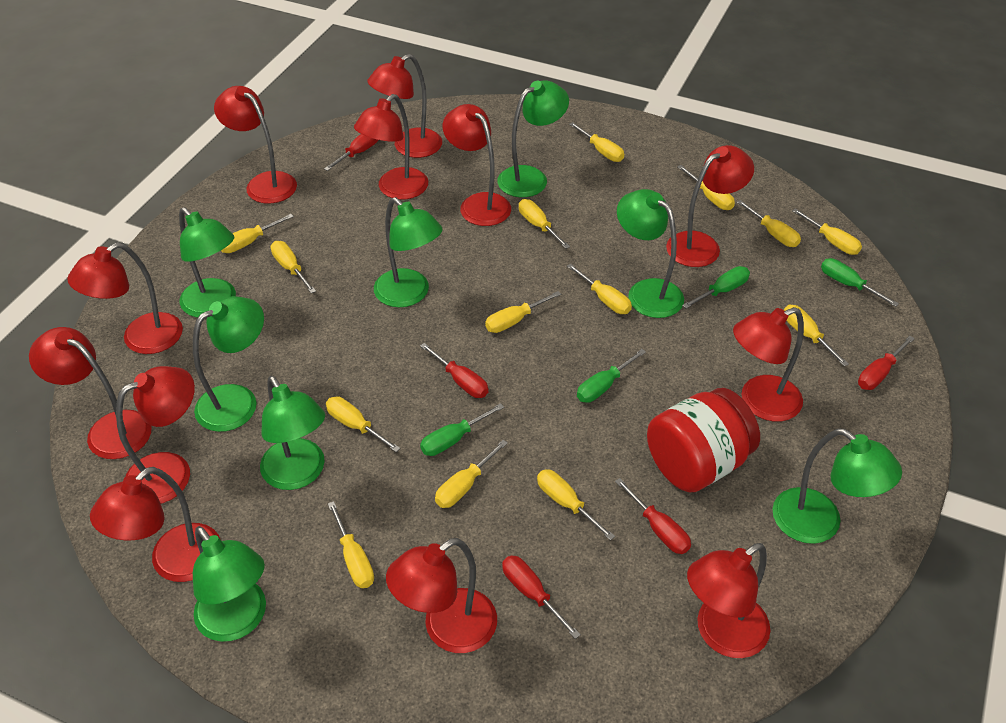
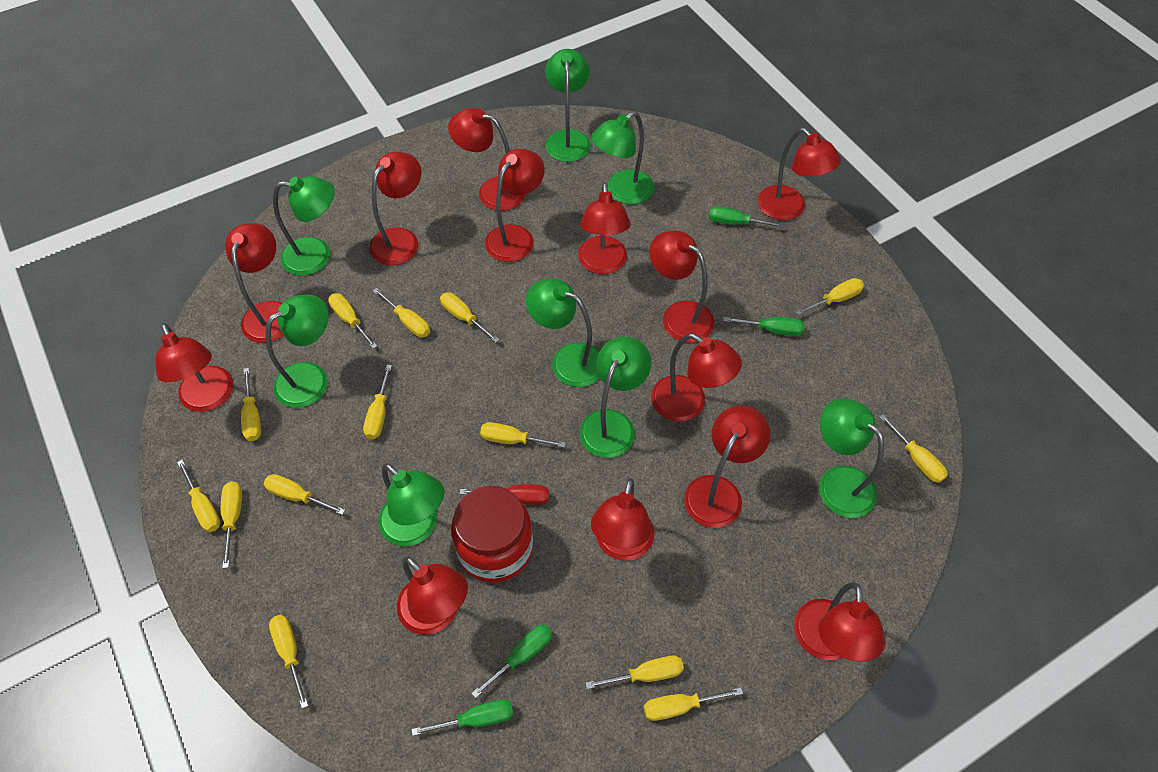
red lamp: [29,327,152,459] [67,242,183,354] [90,467,221,582] [116,366,195,504] [214,86,297,204] [354,94,428,200] [367,54,442,158] [386,538,497,653] [442,104,511,226] [666,145,754,267] [687,543,770,658] [733,307,804,422] = 12 -> [155,323,233,412] [225,223,284,343] [369,152,421,265] [397,557,468,635] [448,108,525,211] [485,149,544,262] [578,182,631,274] [591,478,654,561] [650,231,714,343] [651,333,742,422] [684,405,770,528] [758,128,841,220] [794,582,885,662] = 13
red screwdriver: [324,134,379,171] [420,343,488,398] [502,555,581,639] [615,478,691,554] [858,336,915,390] = 5 -> [460,485,549,505] = 1

